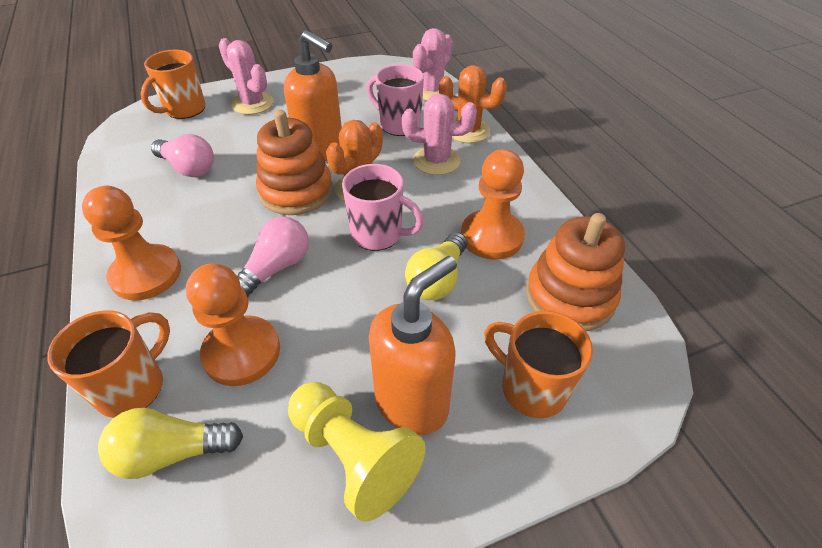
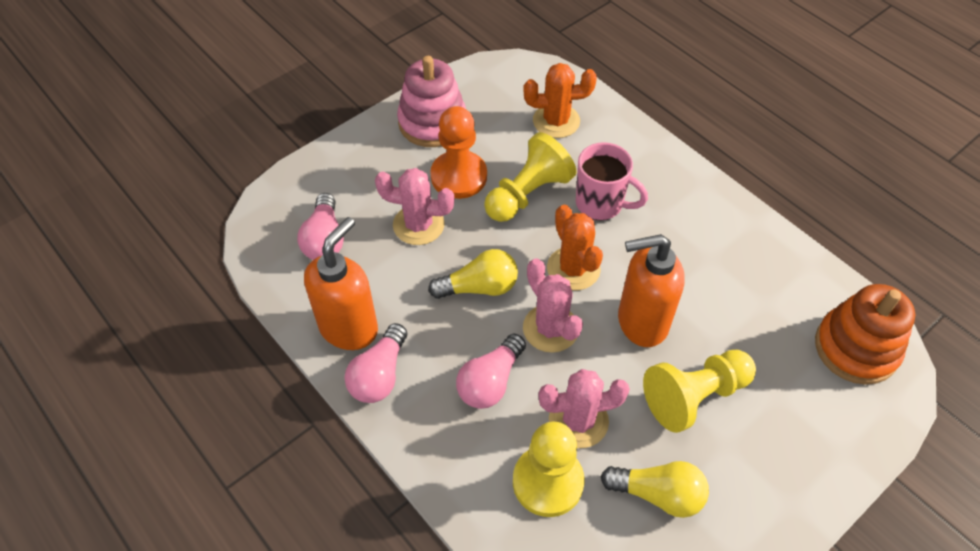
orange mug: [47,310,170,418] [141,50,206,119] [484,311,593,418] = 3 -> none = 0
orange pawn: [82,186,181,300] [186,263,280,386] [461,149,525,260] = 3 -> [430,106,487,199] = 1
orange stacking toy: [256,110,333,215] [526,213,625,331] = 2 -> [815,284,915,385] = 1
pink light bulb: [151,134,214,177] [238,216,309,297] = 2 -> [297,193,344,260] [344,323,407,403] [456,334,526,409] = 3
pink mug: [342,164,424,251] [367,64,424,136] = 2 -> [576,142,648,220] = 1
pink stacking toy: none = 0 -> [397,56,466,147] = 1
yellow pawn: [288,382,426,522] = 1 -> [484,132,576,222] [513,422,585,517] [643,350,756,433] = 3

